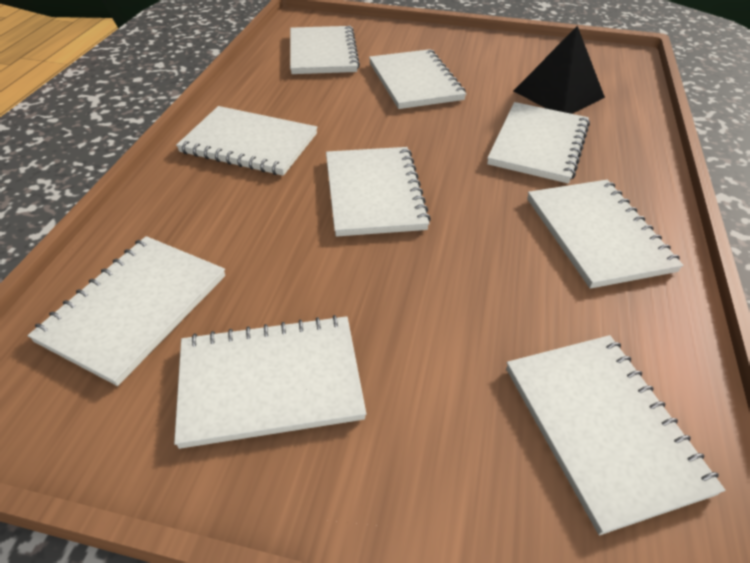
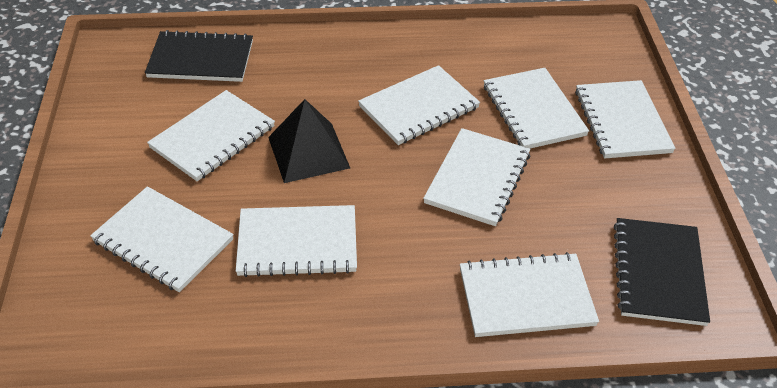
black notebook: none = 0 -> [145,30,253,82] [614,218,710,326] = 2
white notebook: [27,236,225,386] [174,315,366,449] [176,106,317,176] [290,26,360,74] [326,147,431,237] [369,49,466,109] [487,102,590,184] [506,335,725,535] [527,180,684,289] = 9 -> [90,186,234,292] [147,90,275,181] [236,205,357,277] [358,65,480,145] [423,128,531,226] [460,252,599,337] [484,68,589,149] [575,80,676,158] = 8

